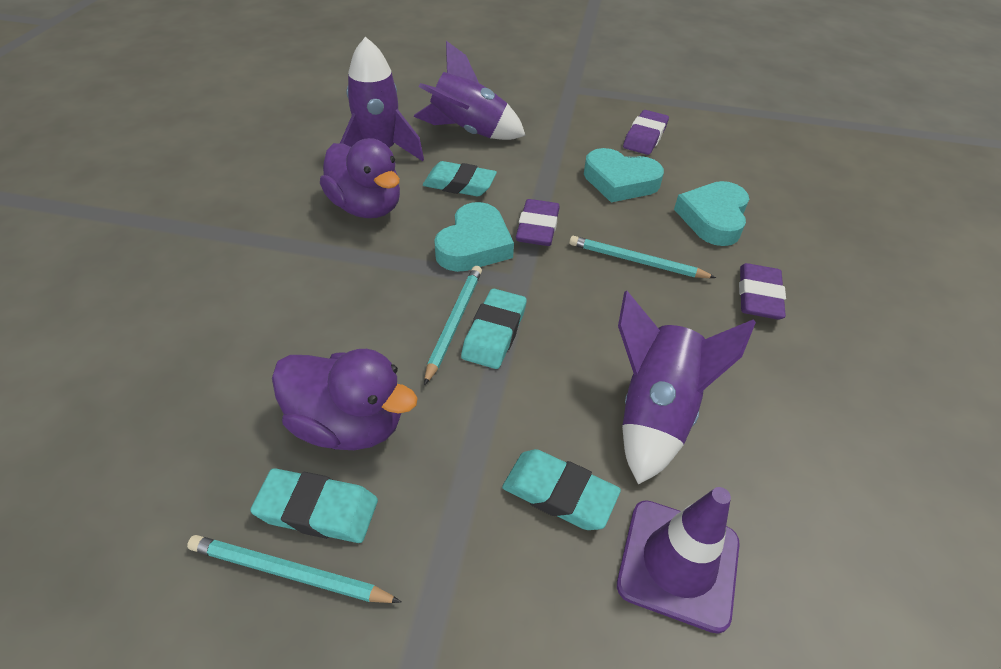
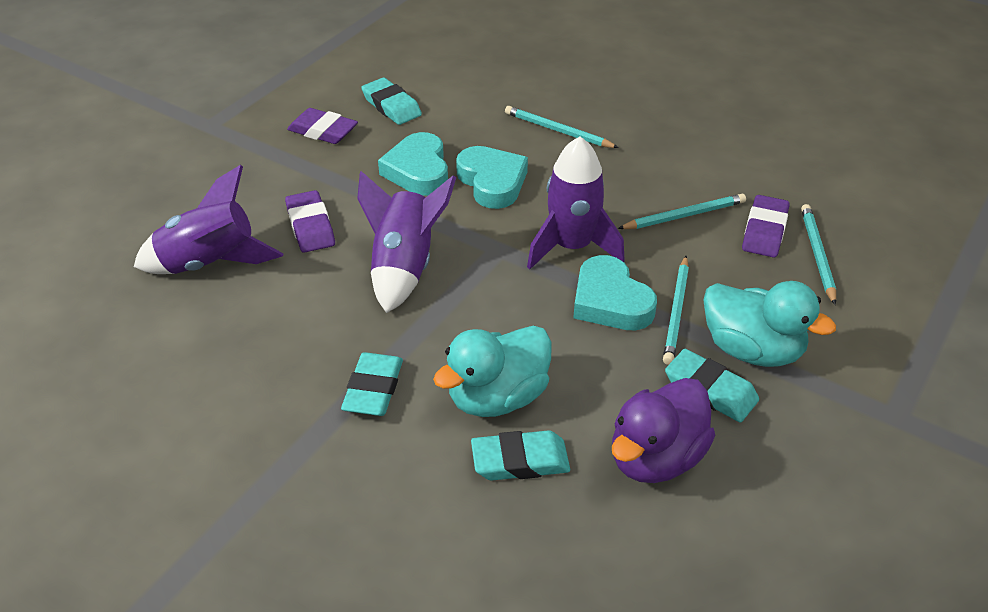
purple duck: [272,349,418,450] [320,138,400,218] = 2 -> [612,378,715,483] = 1
purple traffic cone: [617,487,740,634] = 1 -> none = 0
turquoise duck: none = 0 -> [433,326,551,417] [703,281,836,367] = 2
turquoise pencil: [187,535,401,603] [424,266,482,385] [569,236,716,278] = 3 -> [505,106,619,148] [617,194,746,229] [663,256,689,365] [801,204,836,305] = 4

